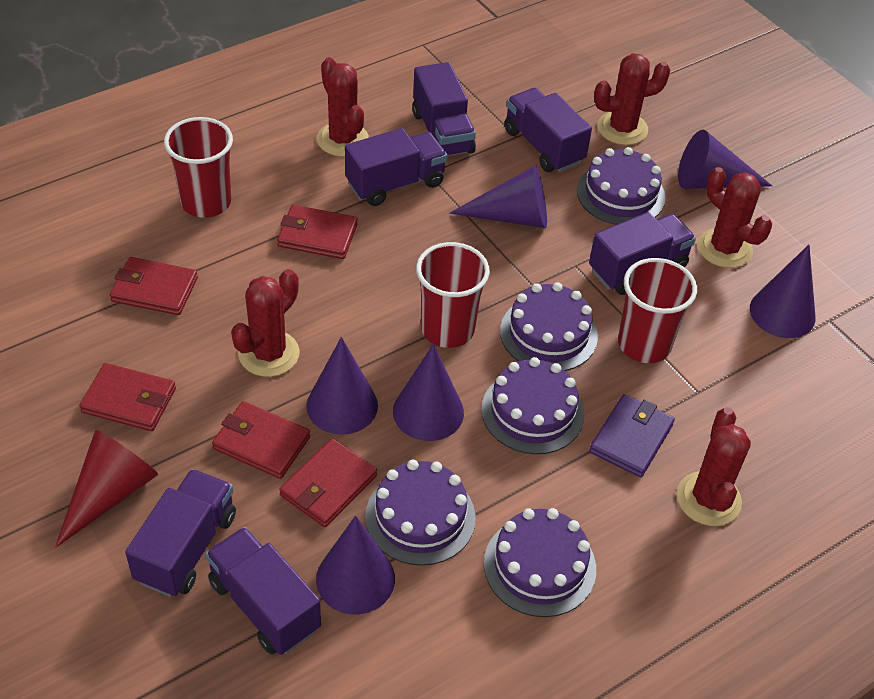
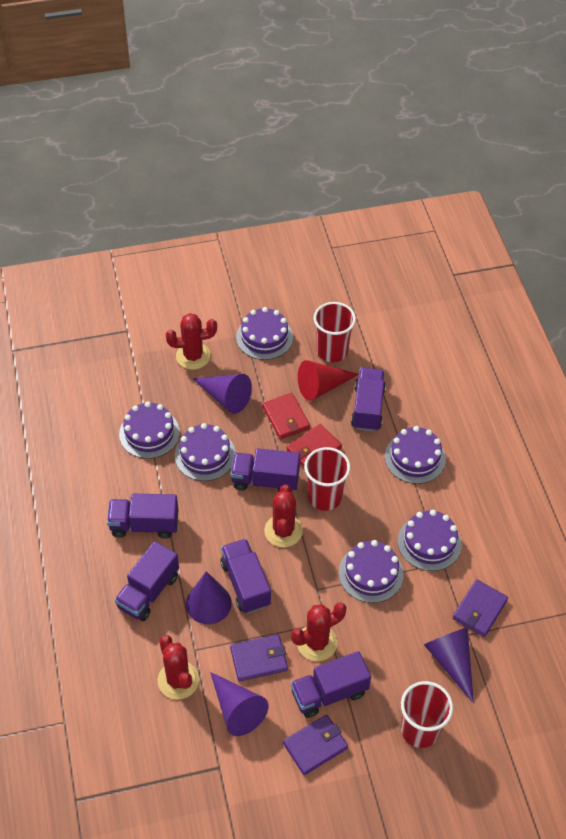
purple cake: [365,460,476,566] [481,357,584,454] [484,508,596,617] [500,282,598,371] [577,147,666,225] = 5 -> [119,402,180,459] [175,423,236,481] [236,307,293,360] [339,540,404,603] [385,426,446,484] [398,510,462,571] = 6
purple cone: [306,337,378,435] [316,516,395,614] [393,344,464,441] [449,165,547,228] [678,130,772,189] [750,245,816,338] = 6 -> [186,571,232,624] [193,374,252,414] [210,672,268,736] [424,627,474,703] = 4
purple wallet: [589,394,675,477] = 1 -> [230,634,288,682] [283,714,348,775] [453,579,508,637] = 3
red cactus: [231,269,300,377] [317,57,369,157] [594,53,670,145] [677,407,751,526] [698,167,772,268] = 5 -> [158,635,199,700] [166,313,217,370] [264,485,303,547] [291,602,346,661] = 4
red wallet: [80,363,176,431] [110,257,198,315] [212,401,310,479] [277,205,358,259] [279,438,377,527] = 5 -> [262,393,310,439] [286,424,342,468] = 2

